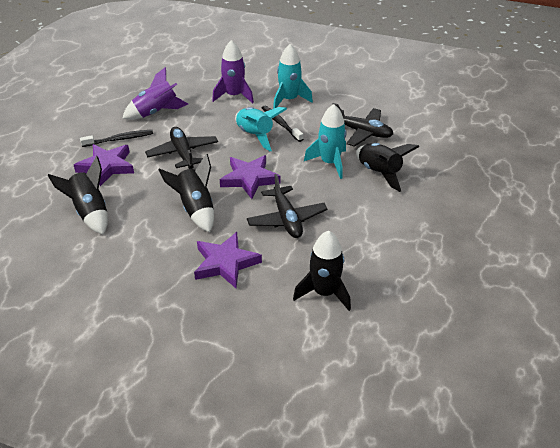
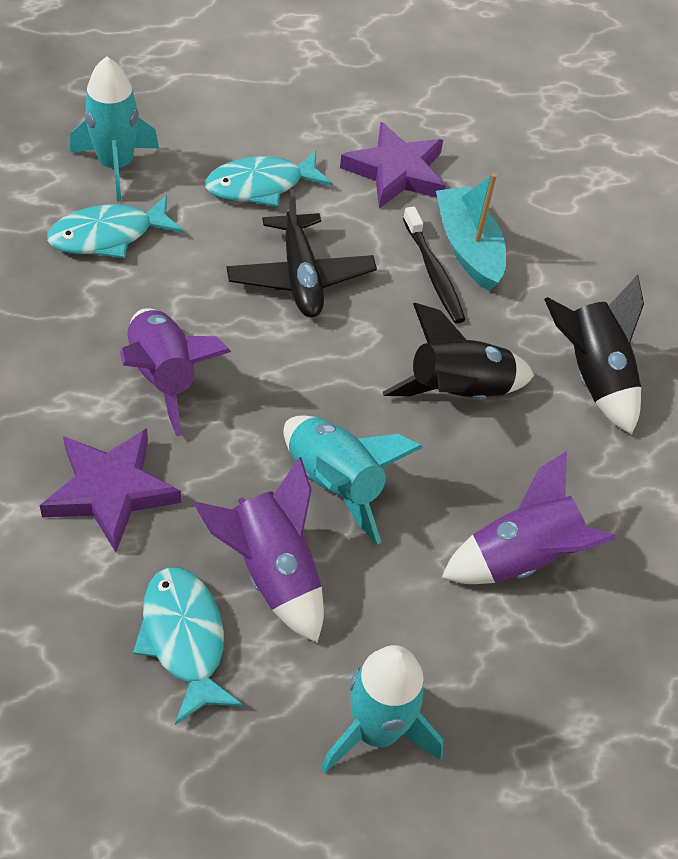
black plane: [145,127,218,169] [247,174,328,238] [333,103,393,147] = 3 -> [226,189,377,317] = 1
black rocket: [48,156,108,235] [159,153,214,232] [293,231,351,311] [356,143,419,192] = 4 -> [383,303,534,400] [544,275,644,434] = 2
black toothbrush: [80,130,153,147] [262,106,303,142] = 2 -> [403,206,466,324] = 1
purple rocket: [123,67,188,120] [212,40,254,104] = 2 -> [120,308,231,436] [194,457,324,643] [441,451,616,584] = 3
purple star: [74,144,134,186] [194,232,262,288] [220,155,281,199] = 3 -> [39,428,181,552] [340,122,446,209] = 2
turquoise boat: none = 0 -> [436,173,506,291] = 1
turquoise fish: none = 0 -> [47,195,183,258] [133,567,243,725] [205,150,333,207] = 3

